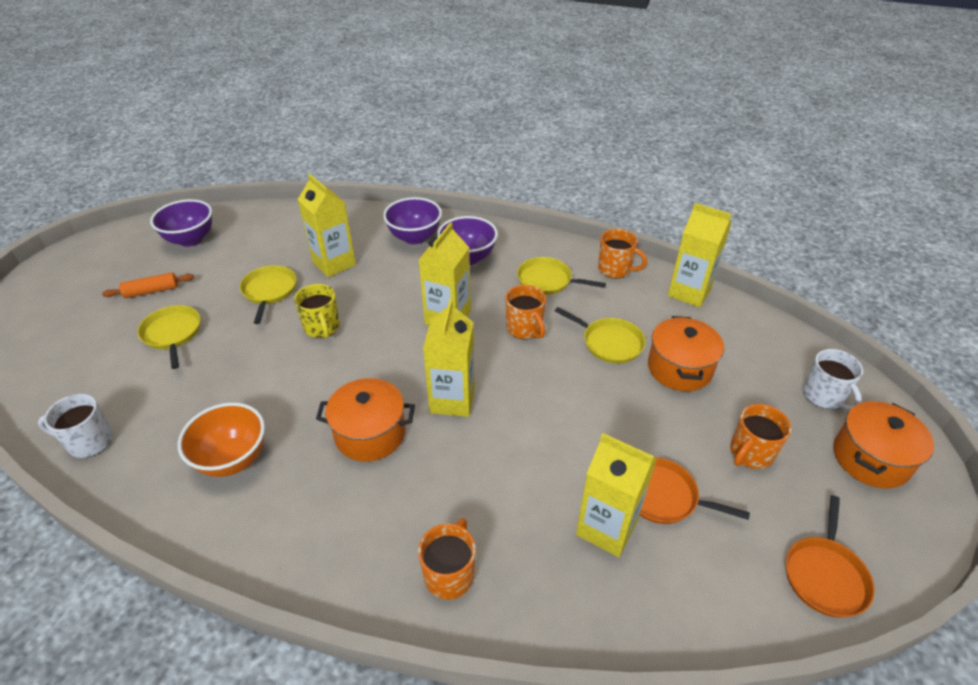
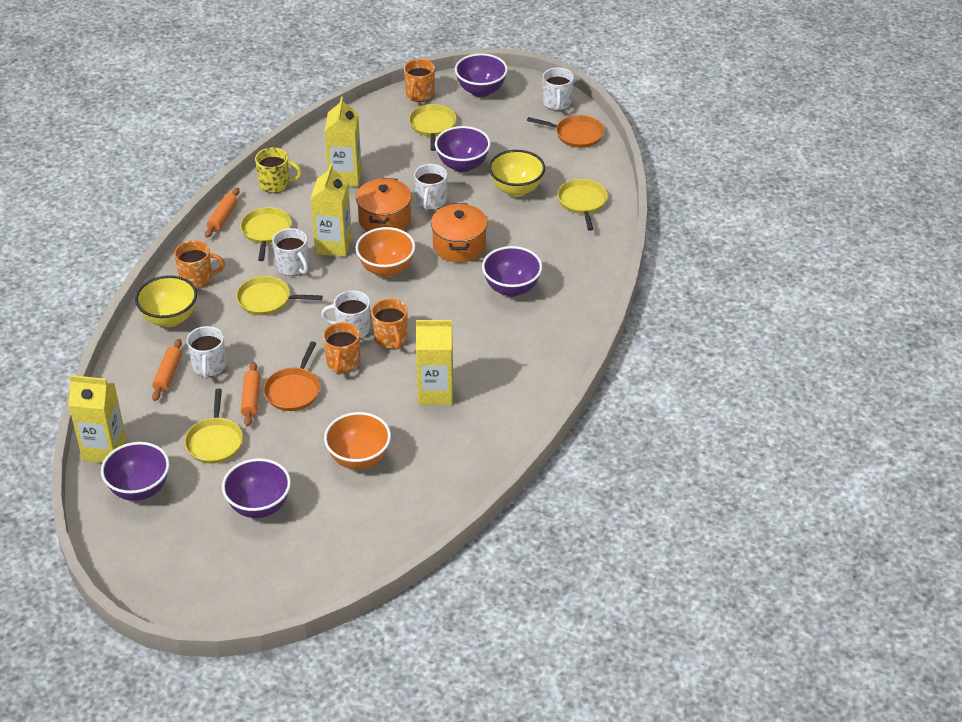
orange bowl: [178,402,265,477] = 1 -> [324,412,391,469] [355,227,415,277] = 2
orange pot: [316,378,415,462] [648,316,724,391] [833,401,934,489] = 3 -> [356,178,412,232] [431,203,488,262] = 2
orange rolling pin: [102,272,194,298] = 1 -> [152,339,182,401] [205,188,240,238] [241,362,260,427] = 3
purple bowl: [150,199,212,247] [383,197,442,244] [437,216,498,265] = 3 -> [101,442,169,501] [222,458,291,518] [435,126,491,172] [455,53,508,97] [482,246,542,297] = 5
white mug: [38,394,113,458] [803,349,863,411] = 2 -> [187,326,226,379] [272,228,308,276] [321,290,370,339] [414,164,447,210] [543,67,574,111] = 5
yellow bowl: none = 0 -> [135,275,197,327] [489,150,545,197] = 2
yellow carton: [298,174,356,277] [419,223,471,325] [423,299,475,417] [576,433,657,557] [668,203,732,308] = 5 -> [68,375,126,463] [310,164,352,257] [324,97,362,187] [416,320,453,405] = 4
yellow pan: [137,305,200,369] [240,265,297,324] [517,257,606,295] [555,307,646,363] = 4 -> [185,389,243,464] [236,276,323,315] [240,207,292,261] [409,104,456,151] [558,179,608,231] = 5

